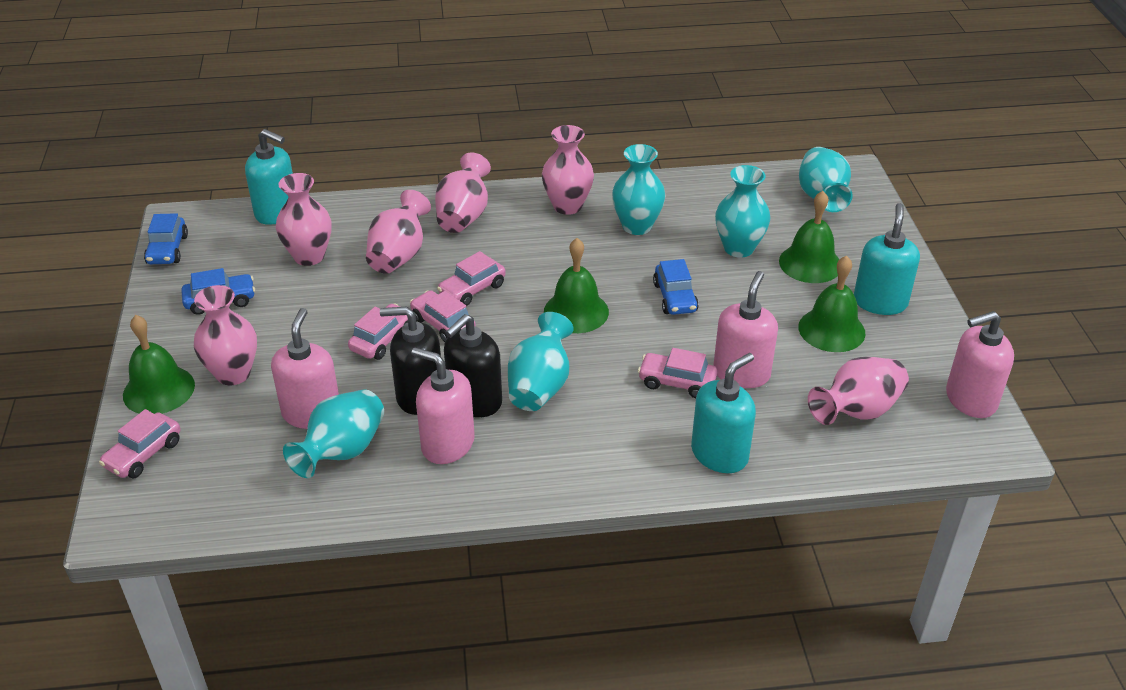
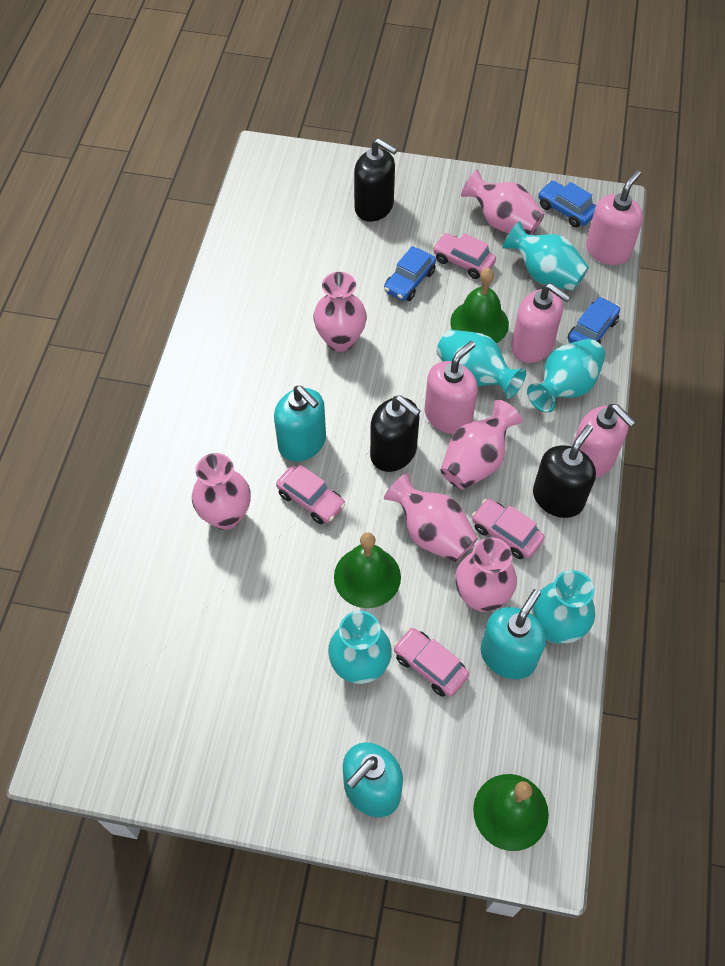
black soap dispenser: [380,307,441,415] [444,314,502,417] = 2 -> [354,138,397,222] [370,395,421,472] [533,425,596,518] = 3
green bell: [123,315,195,414] [544,238,609,333] [779,191,839,283] [798,255,865,352] = 4 -> [334,533,401,608] [450,268,509,343] [473,774,549,851] = 3
pink car: [99,409,180,478] [348,303,408,360] [410,290,476,342] [437,251,506,306] [638,348,717,398] = 5 -> [276,465,346,524] [393,628,469,697] [433,233,496,279] [472,499,545,559] = 4

